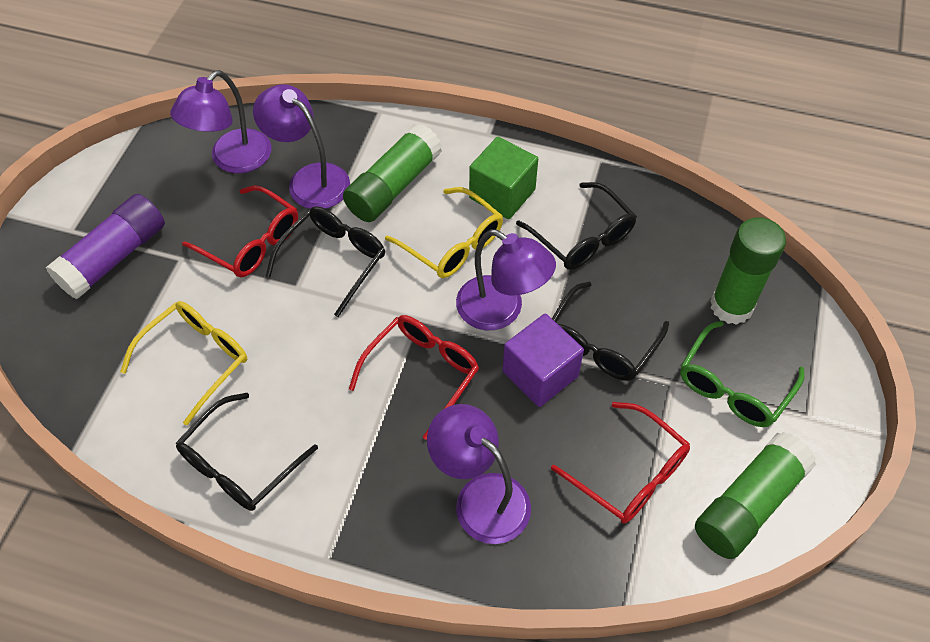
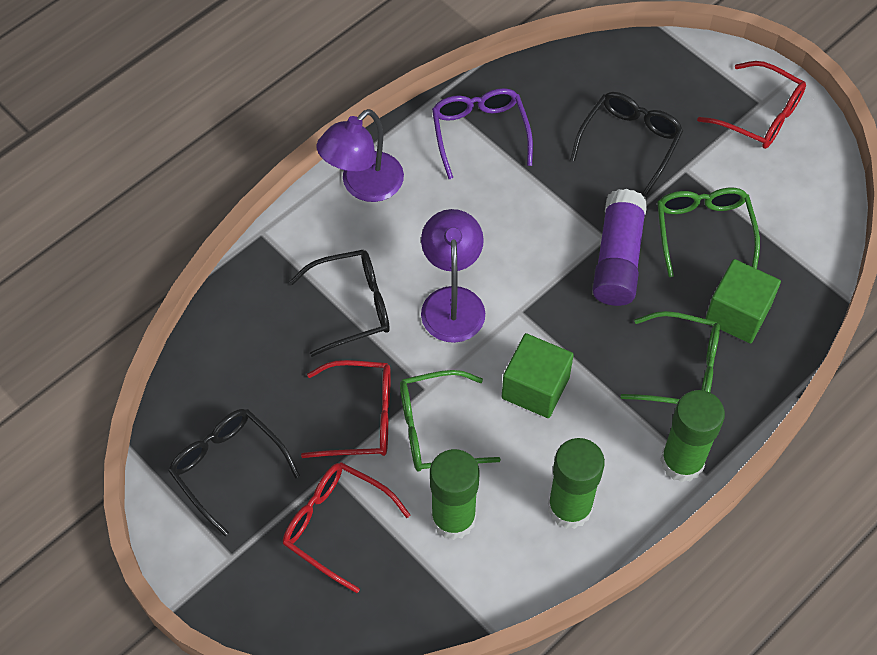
black glasses: [176,393,318,511] [266,206,385,317] [516,182,637,270] [552,282,669,381] = 4 -> [168,409,300,536] [289,250,390,357] [570,92,683,194] = 3
green cube: [469,137,538,219] = 1 -> [502,333,574,418] [705,259,781,343] = 2
green glasses: [680,321,805,427] = 1 -> [400,370,501,472] [620,311,720,404] [657,188,760,277] = 3
purple cube: [503,314,584,407] = 1 -> none = 0
purple glasses: none = 0 -> [432,88,533,179] = 1
purple lamp: [170,70,272,173] [253,84,350,209] [427,404,531,544] [456,229,556,330] = 4 -> [316,109,404,202] [421,209,485,343] = 2
yellow glasses: [120,301,247,425] [385,187,503,278] = 2 -> none = 0

